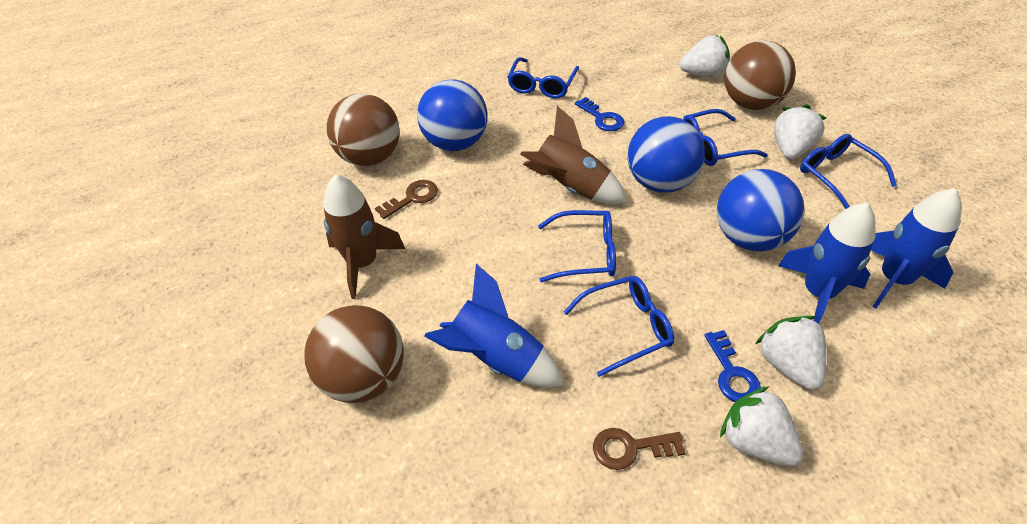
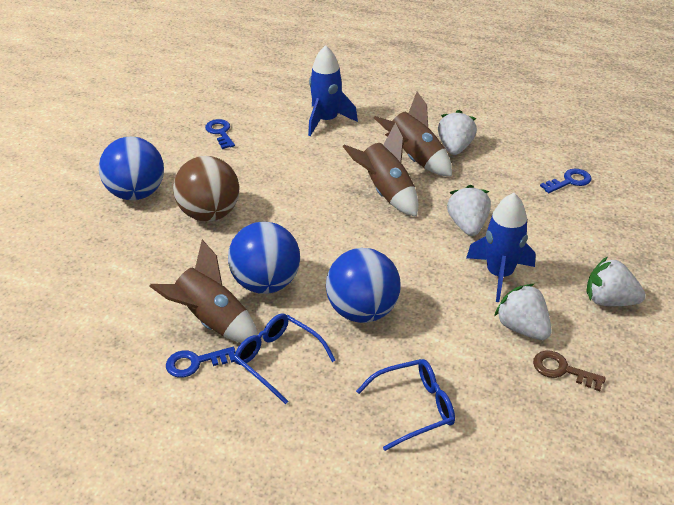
blue glasses: [507,57,579,98] [538,210,616,282] [564,276,674,377] [683,109,768,166] [800,134,897,209] = 5 -> [234,313,335,404] [356,359,455,451] = 2
blue key: [575,97,624,131] [704,330,761,402] = 2 -> [166,347,236,378] [205,119,235,149] [540,169,591,193] = 3
blue rocket: [424,264,564,388] [778,203,876,324] [871,188,962,308] = 3 -> [308,45,358,136] [466,193,536,302] = 2
brown ball: [304,305,404,403] [327,93,400,166] [724,41,796,110] = 3 -> [173,156,240,221] = 1
brown key: [375,180,438,219] [593,428,685,470] = 2 -> [533,350,606,391] = 1
brown rocket: [323,174,405,299] [520,106,627,204] = 2 -> [149,240,258,343] [343,122,419,217] [374,92,452,176] = 3

